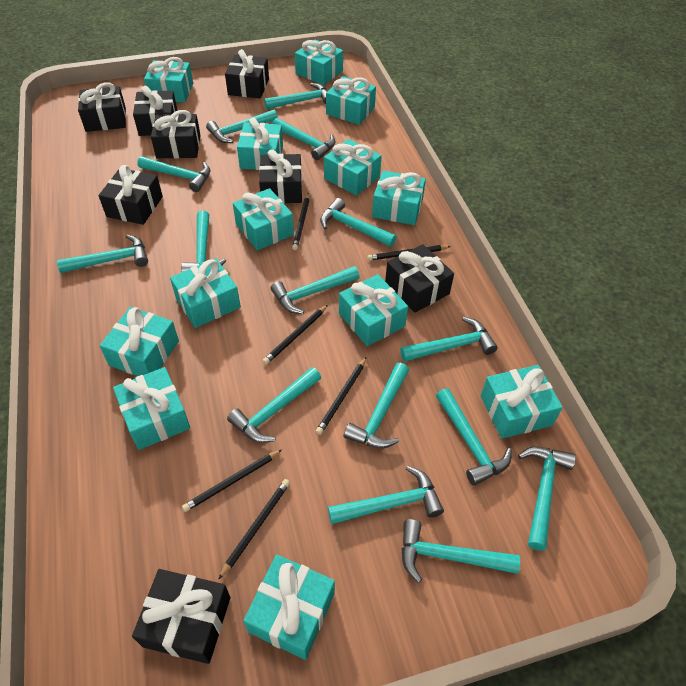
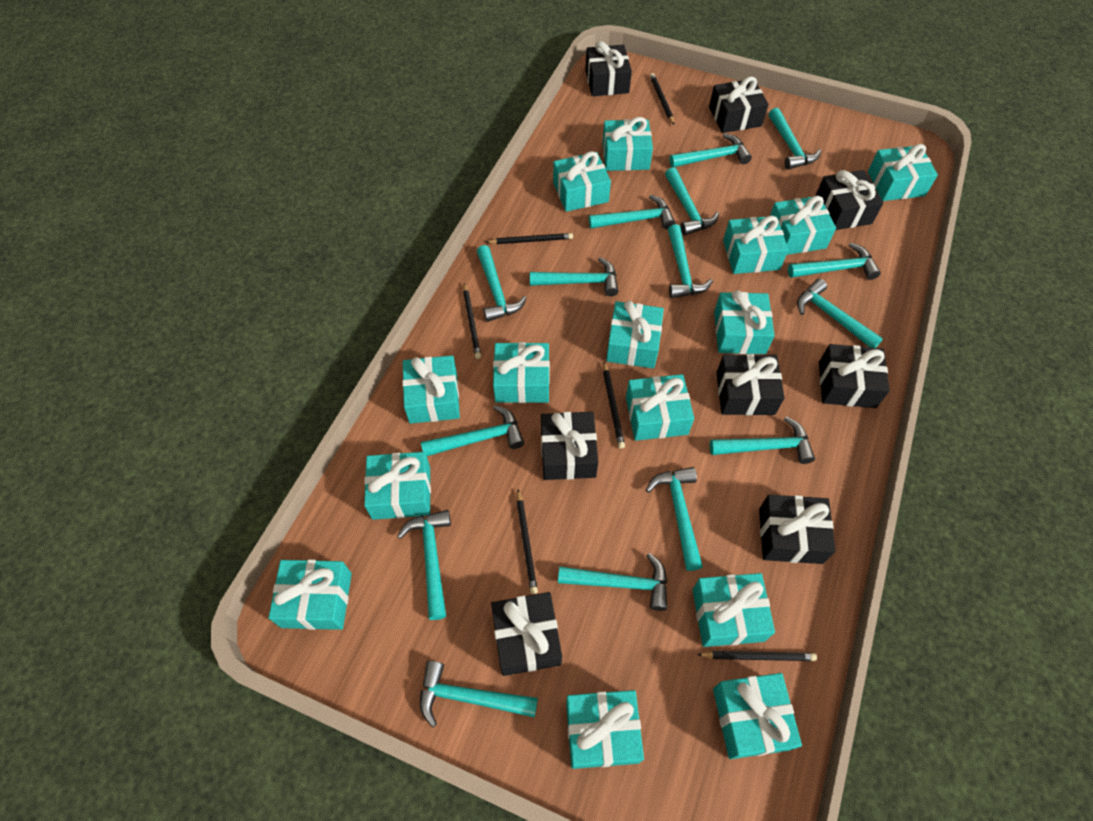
turquoise gift: [100,307,179,376] [113,367,190,450] [144,57,193,102] [170,258,241,328] [233,188,294,250] [237,118,283,170] [243,555,335,660] [295,39,343,85] [324,139,382,196] [326,76,376,125] [339,274,408,346] [372,170,426,225] [480,365,563,439] = 13 -> [269,559,352,630] [364,452,431,520] [402,356,460,424] [493,342,550,403] [553,151,611,212] [566,690,644,769] [603,117,653,171] [606,301,664,368] [626,374,694,441] [693,573,775,647] [713,673,802,759] [714,290,775,354] [723,216,788,274] [770,196,836,255] [868,144,938,201] = 15

